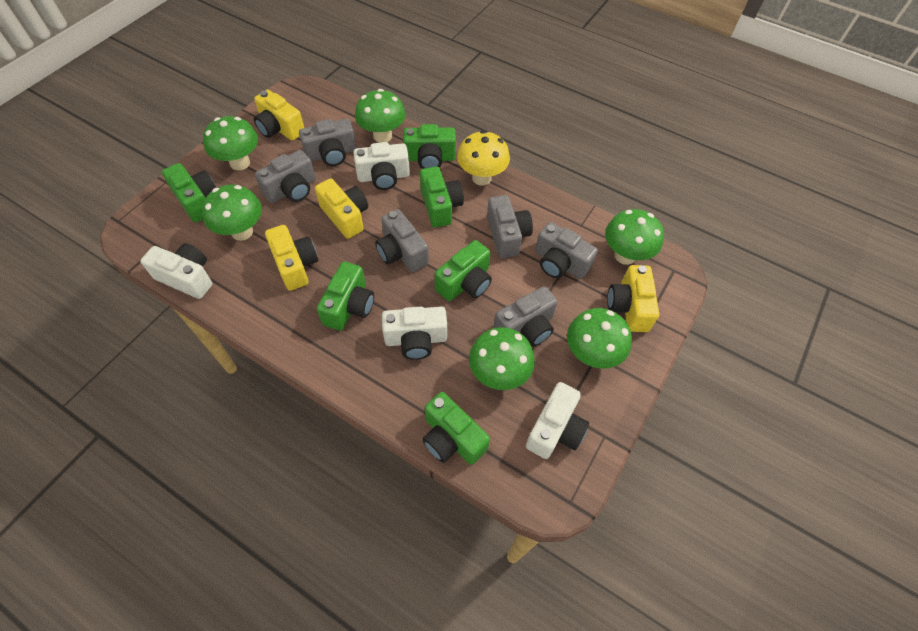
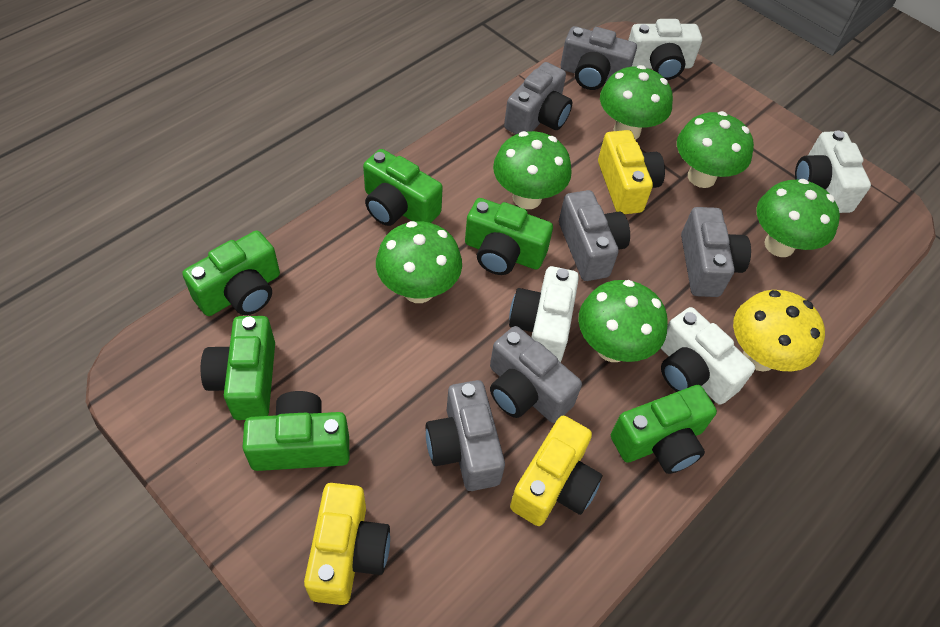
yellow camera: [254,90,304,141] [265,225,318,291] [315,178,368,239] [607,265,659,332] = 4 -> [304,483,390,605] [510,416,602,526] [598,130,665,214] = 3

